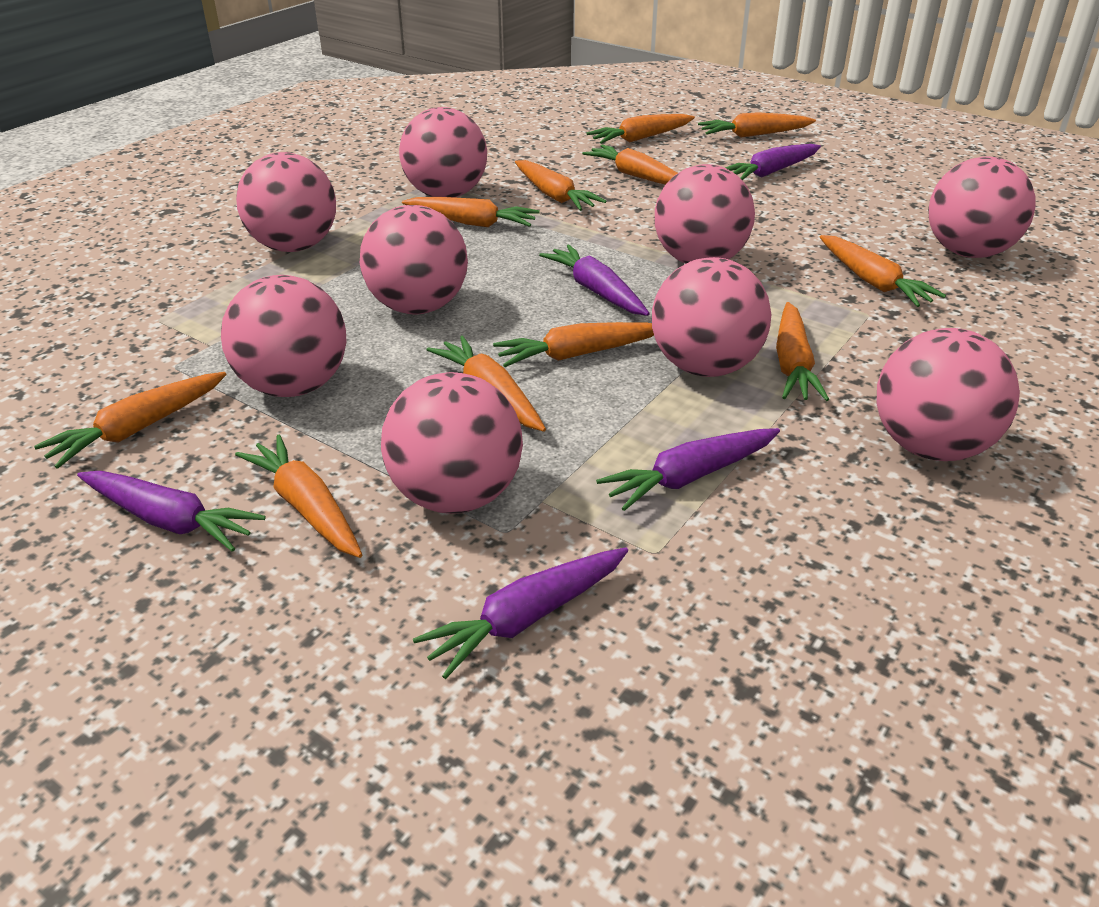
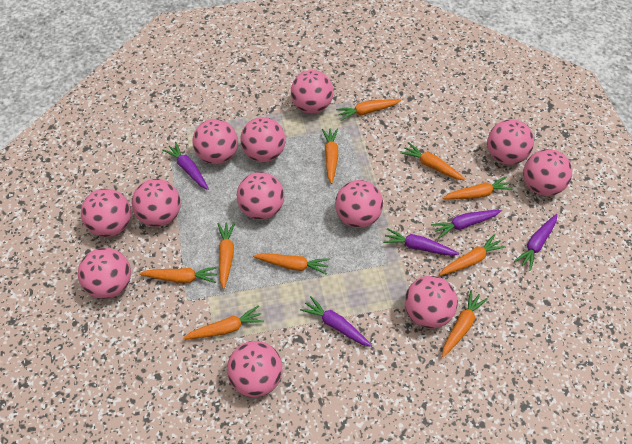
orange carrot: [34,372,226,469] [235,435,362,558] [402,197,540,227] [427,335,546,432] [493,322,654,367] [515,160,606,211] [582,145,678,185] [586,114,695,144] [698,112,816,138] [776,302,829,401] [820,235,946,307] = 11 -> [139,267,217,283] [183,305,264,339] [217,222,235,289] [253,253,330,275] [322,128,338,184] [336,99,401,121] [401,142,465,180] [439,234,506,276] [442,290,488,357] [443,176,513,200] = 10
pink ball: [221,275,347,397] [236,152,336,252] [360,205,468,314] [381,372,523,514] [399,107,487,198] [652,257,772,377] [655,164,755,263] [877,328,1020,461] [928,156,1036,258] = 9 -> [78,248,131,299] [81,189,131,237] [132,179,181,227] [193,119,238,164] [227,341,283,397] [237,172,284,220] [240,117,285,162] [291,70,333,114] [335,180,383,228] [405,276,458,329] [487,119,534,165] [523,149,572,196] = 12

